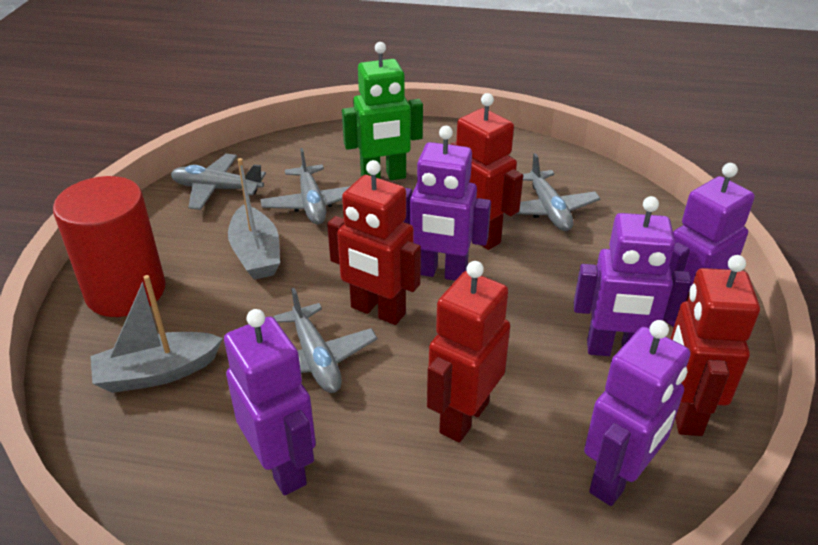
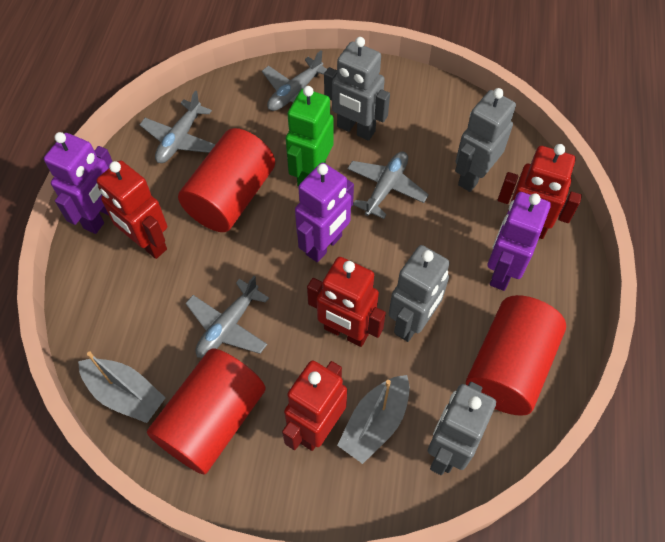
grey robot: none = 0 -> [324,37,390,141] [389,245,450,342] [428,382,496,475] [455,88,516,192] = 4
purple robot: [224,309,316,495] [404,126,491,281] [574,196,692,356] [584,320,690,506] [663,163,755,327] = 5 -> [44,132,113,234] [295,163,354,262] [487,192,551,291] = 3
red cylinder: [53,176,166,317] = 1 -> [147,348,266,475] [178,128,275,232] [466,295,566,416] = 3

